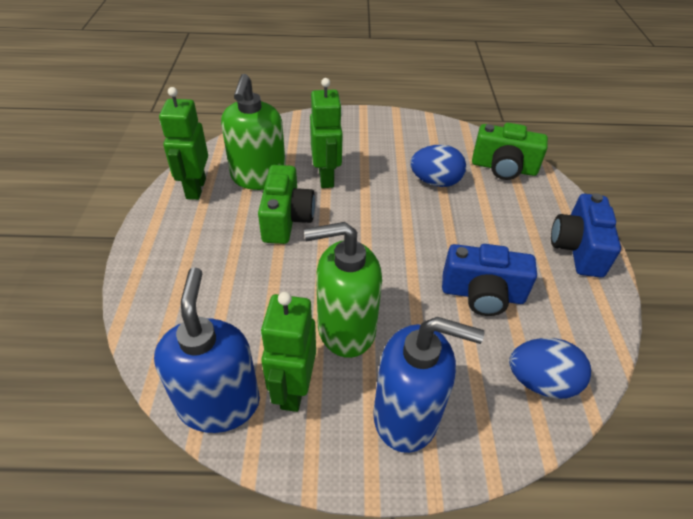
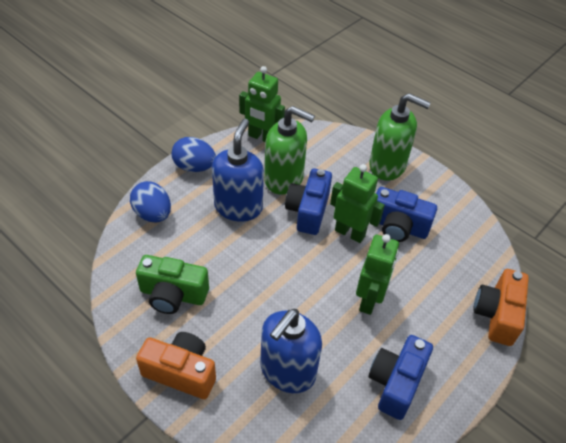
blue camera: [442,244,537,316] [551,193,621,278] = 2 -> [285,168,332,235] [369,335,433,420] [376,187,437,242] = 3
green camera: [258,165,315,244] [472,123,548,180] = 2 -> [136,255,209,314] = 1
orange camera: none = 0 -> [136,332,216,399] [473,269,529,346] = 2

